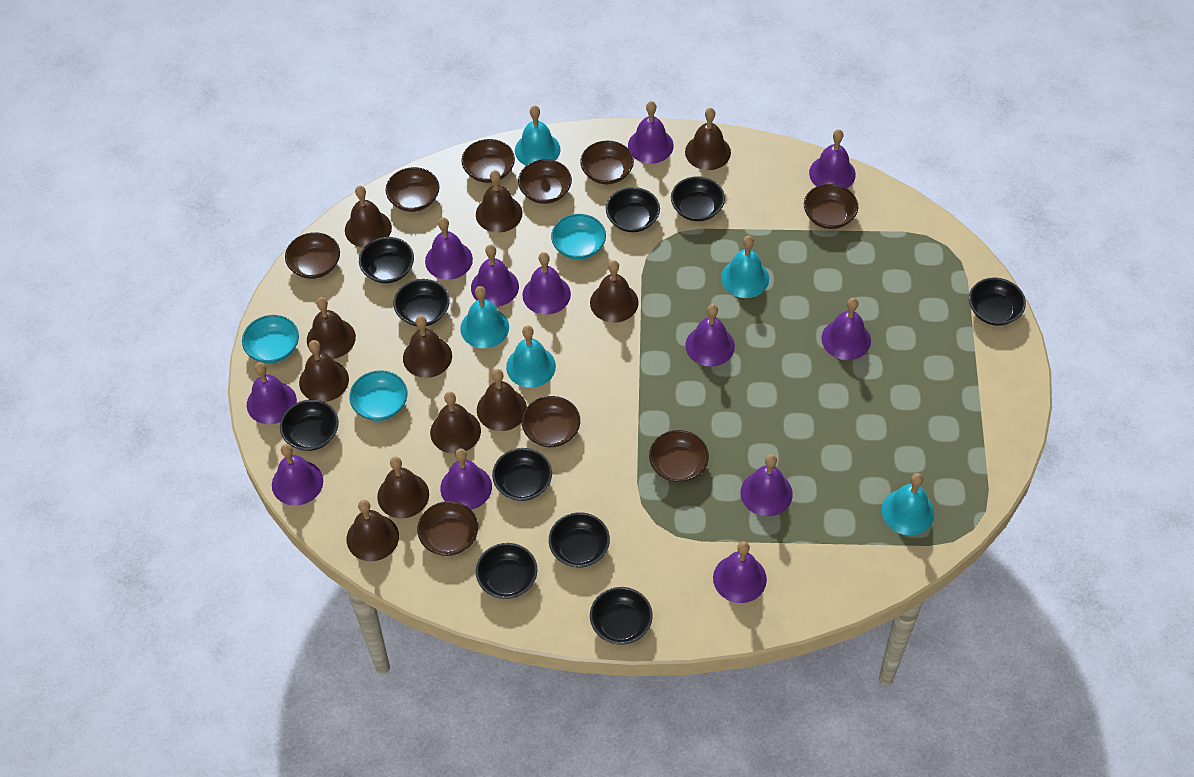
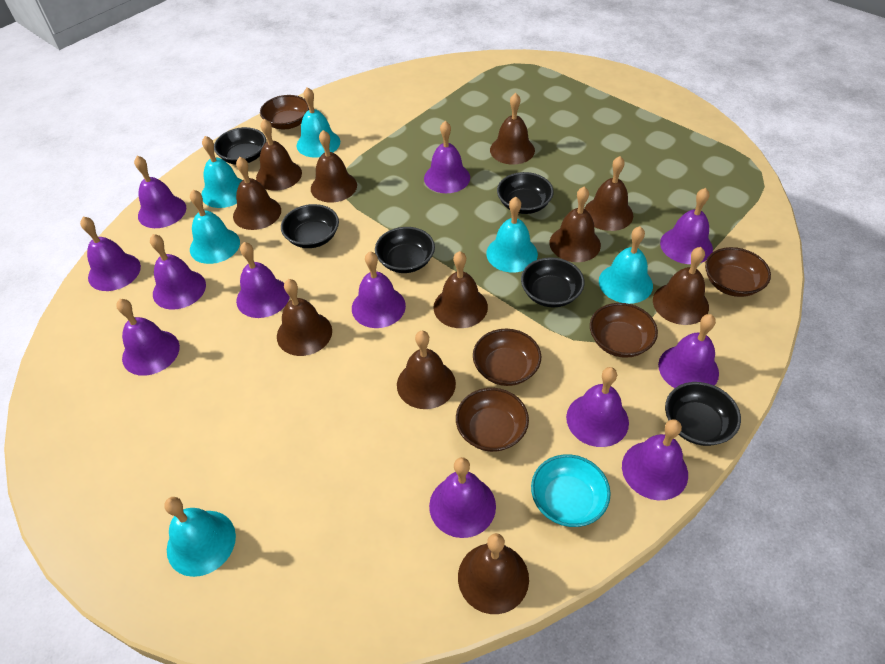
black bowl: [280,400,339,451] [359,237,414,283] [393,279,450,326] [476,543,537,599] [492,448,552,501] [549,512,610,567] [590,587,653,645] [606,187,660,232] [671,176,725,221] [969,277,1026,326] = 10 -> [214,127,266,165] [281,204,339,248] [375,227,435,273] [497,172,554,214] [521,257,585,307] [665,382,741,446] = 6
brown bowl: [285,232,340,279] [386,167,439,212] [417,501,478,556] [462,139,515,183] [518,159,572,204] [522,396,580,447] [580,141,634,184] [649,430,709,483] [804,184,858,229] = 9 -> [260,95,309,129] [456,388,529,452] [473,329,541,386] [590,303,658,358] [705,247,771,297] = 5
turquoise bell: [460,286,509,348] [506,325,556,388] [515,105,560,166] [721,236,769,298] [882,473,934,535] = 5 -> [164,497,236,577] [190,190,240,264] [201,136,242,208] [296,87,340,158] [486,197,538,273] [599,226,653,304] = 6
turquoise bowl: [242,315,299,364] [349,370,407,421] [551,214,606,260] = 3 -> [531,454,611,527] = 1

